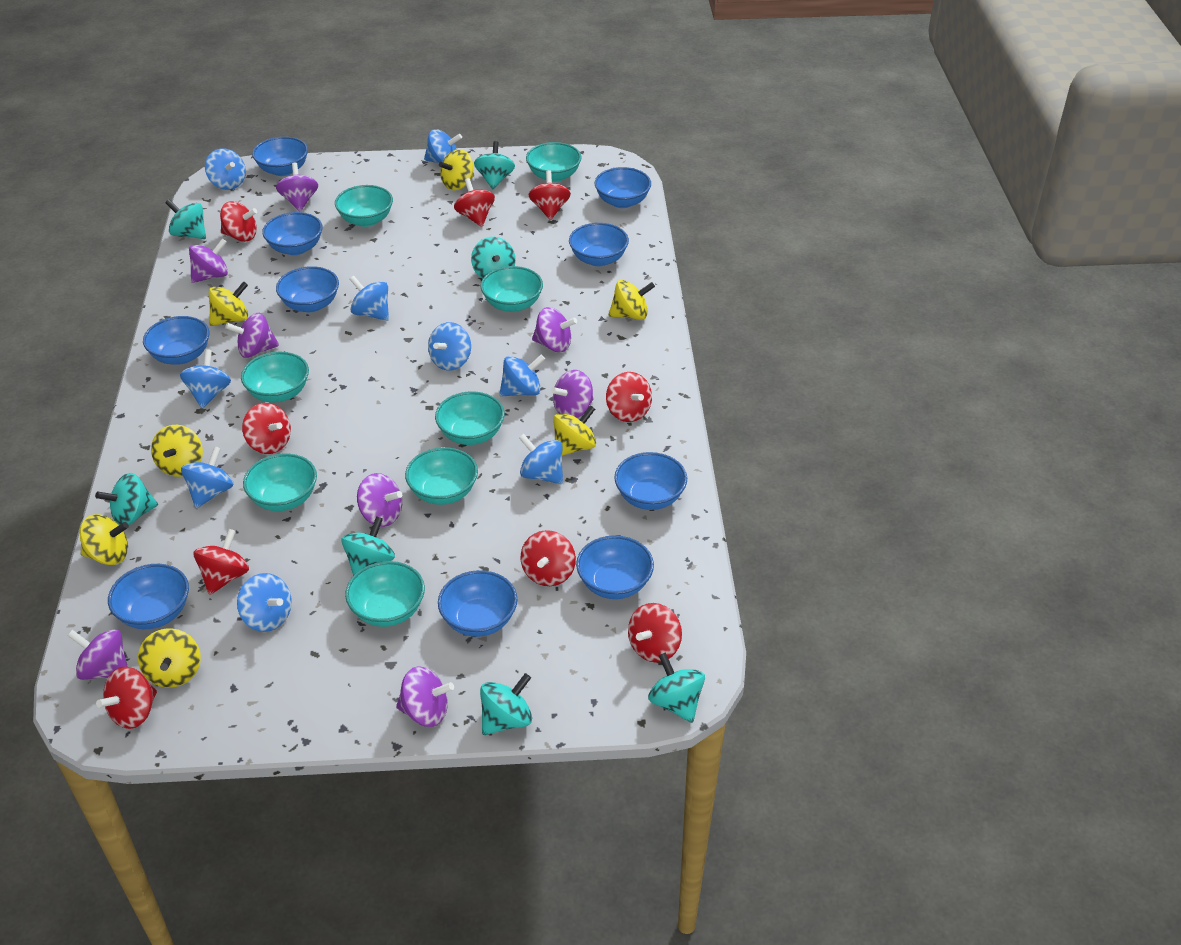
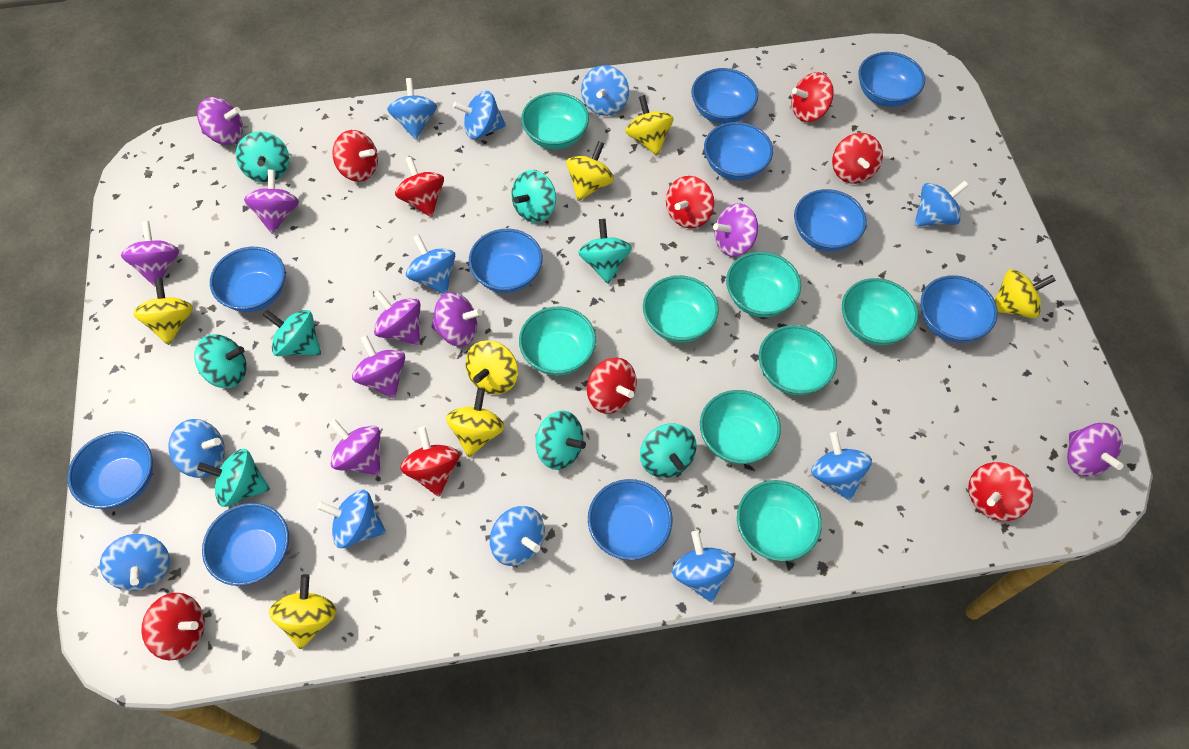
blue spinning top: [180,349,231,408] [181,446,234,508] [205,148,246,190] [237,573,292,632] [350,276,389,321] [424,129,462,163] [428,322,471,371] [499,355,545,396] [519,434,563,484] = 9 -> [100,534,170,591] [168,419,225,478] [317,490,386,548] [387,78,437,139] [406,235,455,295] [453,91,506,139] [490,506,545,566] [581,65,629,116] [672,530,734,602] [811,432,872,501] [914,180,969,226] = 11
purple spinning top: [67,629,128,680] [189,239,228,283] [225,313,279,358] [276,163,318,211] [357,473,402,527] [396,666,454,727] [532,307,577,352] [551,370,593,418] = 8 -> [121,221,179,287] [197,97,243,145] [244,170,299,234] [330,419,380,475] [352,335,405,399] [374,290,420,345] [431,292,482,347] [713,203,758,257] [1067,423,1124,477] = 9
turquoise spinning top: [95,473,158,525] [165,199,206,239] [341,516,395,576] [471,237,516,279] [474,141,515,189] [480,673,532,735] [648,652,705,723] = 7 -> [194,334,247,388] [197,449,270,507] [236,131,289,183] [263,310,321,356] [511,170,556,223] [535,410,586,470] [578,219,632,284] [640,423,697,478] = 8

